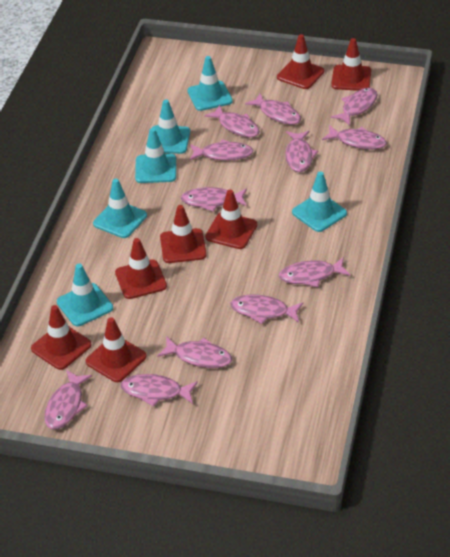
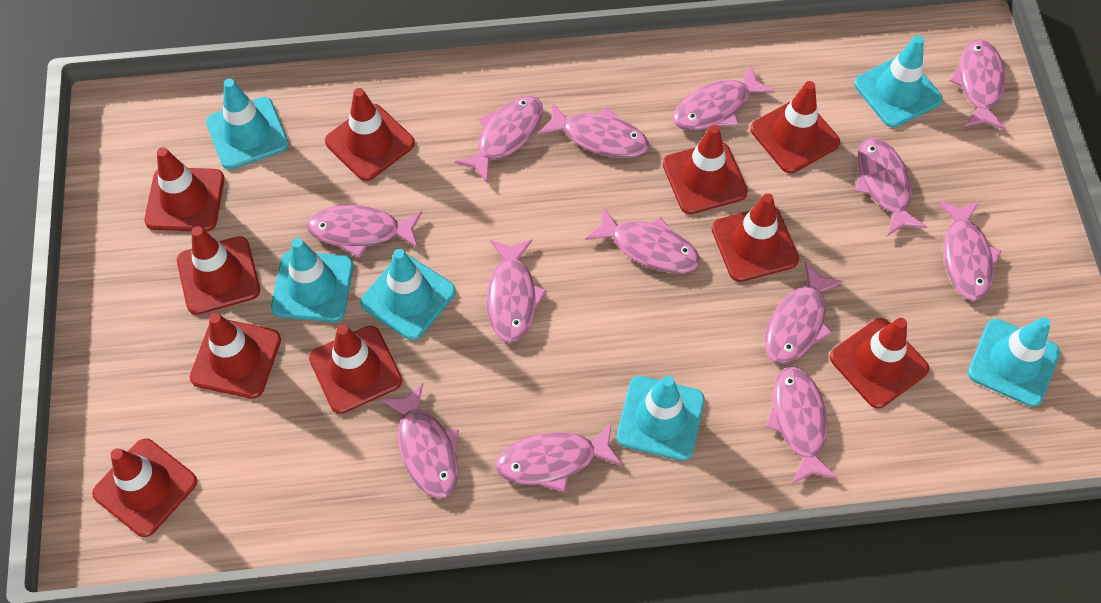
pink fish: [44,370,92,429] [121,374,198,407] [157,336,232,368] [181,187,247,212] [189,139,253,161] [204,105,260,137] [230,294,303,324] [245,93,301,125] [279,257,350,287] [285,131,318,172] [322,125,387,149] [331,88,378,126] = 12 -> [307,205,422,258] [381,383,459,499] [455,96,543,183] [486,239,547,343] [496,423,623,492] [538,102,649,158] [585,206,700,273] [673,65,775,131] [765,262,844,364] [766,366,838,484] [855,138,927,236] [938,201,1002,301] [949,39,1006,130] = 13
red traffic cone: [31,305,92,370] [86,317,146,382] [115,238,167,299] [160,205,206,263] [205,190,257,249] [277,34,324,89] [331,38,371,91] = 7 -> [92,438,197,537] [144,147,225,232] [177,226,260,315] [190,313,281,399] [309,325,402,414] [325,88,415,181] [663,125,748,214] [712,193,799,282] [751,81,840,173] [830,318,929,408] = 10

